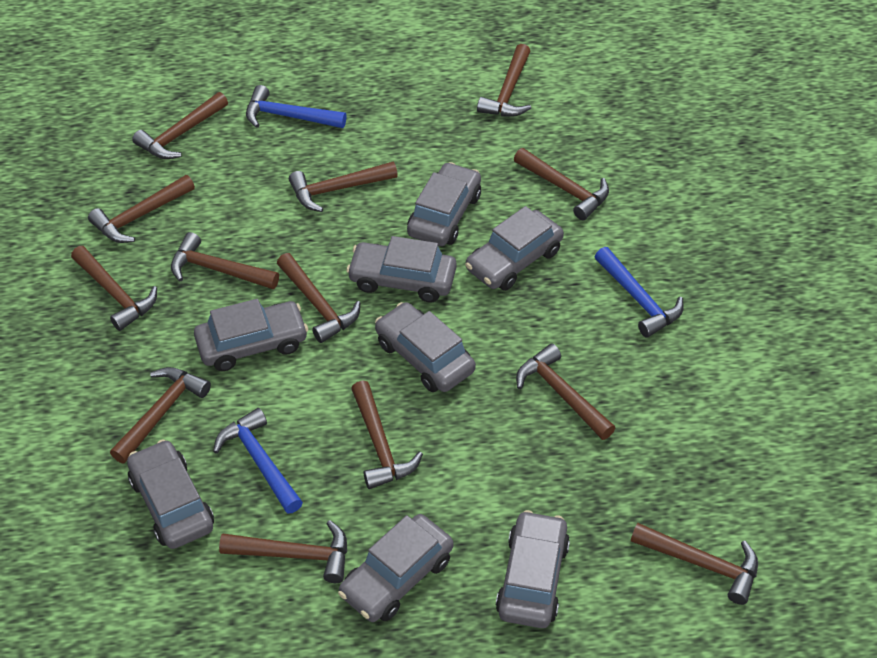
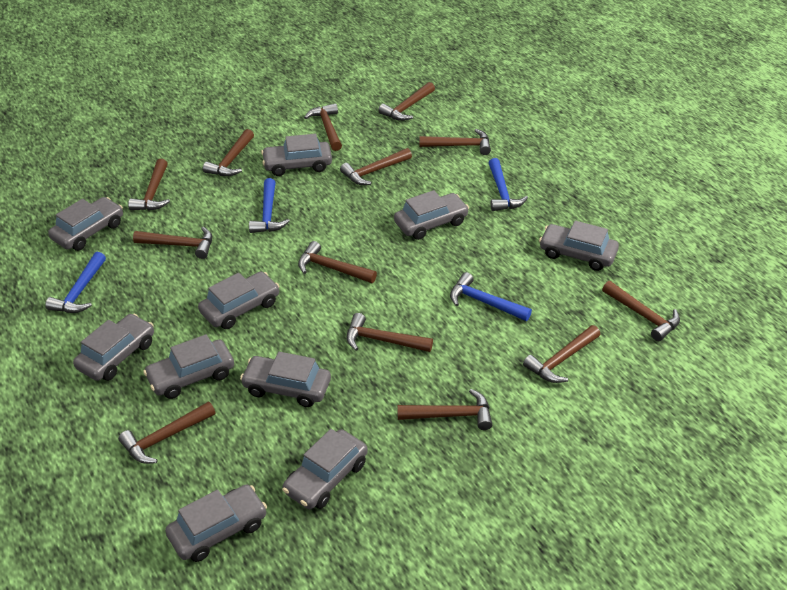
blue hammer: [213,408,303,514] [246,85,347,128] [595,247,684,338] = 3 -> [45,252,106,313] [249,178,290,233] [450,272,532,321] [489,158,528,211] = 4
grey car: [127,439,214,549] [194,299,308,371] [338,514,454,622] [346,236,457,303] [375,302,476,392] [407,162,481,246] [465,206,564,291] [496,510,570,628] = 8 -> [48,197,123,251] [73,314,154,381] [143,334,234,399] [165,484,267,562] [198,272,280,329] [240,352,331,407] [261,134,332,176] [282,429,368,509] [394,190,469,240] [539,221,619,271] = 10

